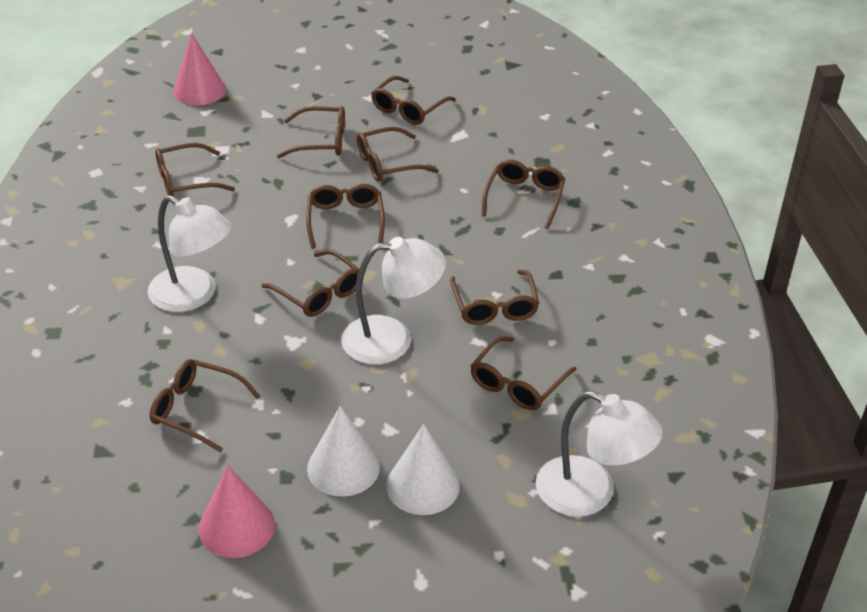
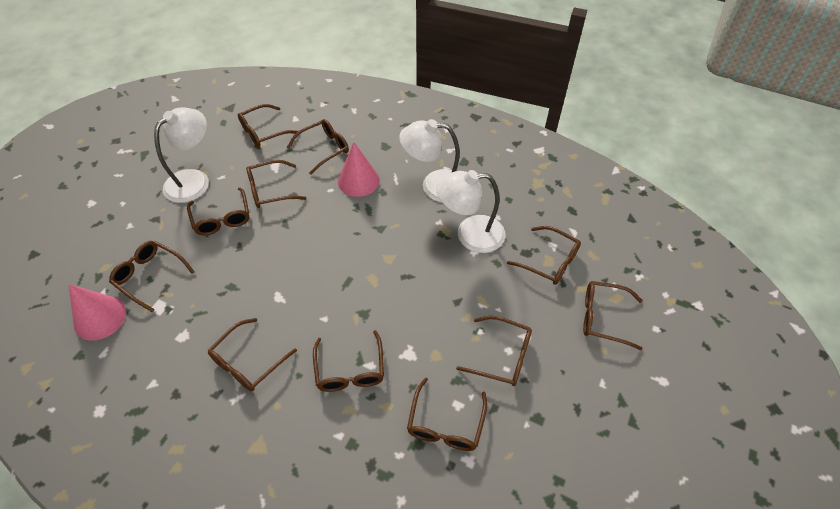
brown glasses: [150,359,260,452] [155,143,235,196] [262,250,359,317] [277,106,345,158] [306,184,385,249] [357,127,439,182] [371,76,456,125] [450,270,539,325] [471,336,576,410] [482,160,565,229] = 10 -> [109,241,195,313] [187,187,249,235] [208,318,297,391] [238,104,298,147] [246,160,306,208] [287,119,349,175] [313,330,384,392] [407,377,487,451] [456,316,532,386] [507,226,581,285] [583,281,643,350] = 11
white cone: [307,406,380,496] [386,424,460,515] = 2 -> none = 0

